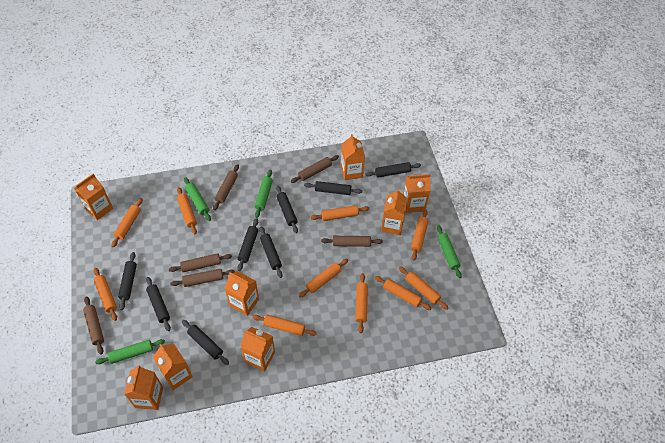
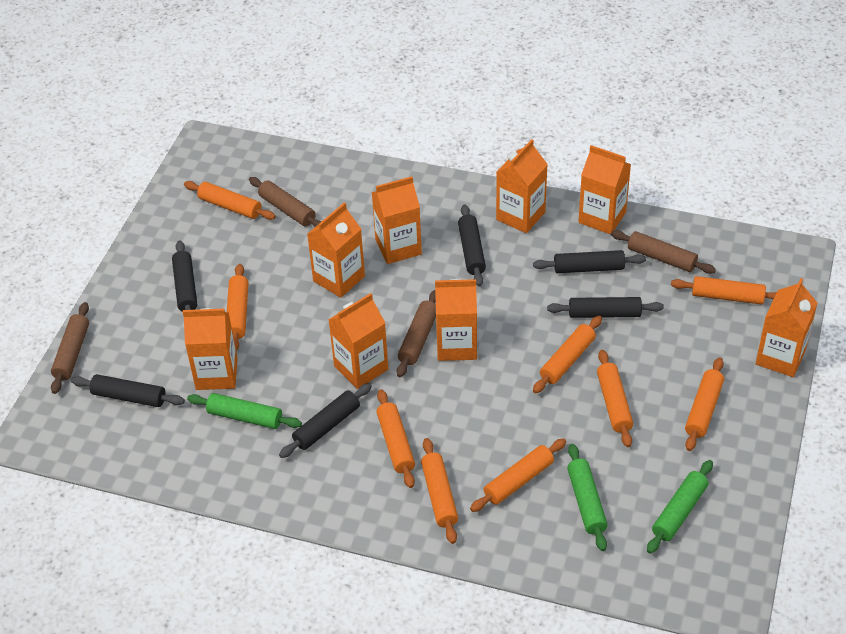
black rolling pin: [118,252,137,310] [146,277,171,331] [182,320,229,365] [237,218,258,271] [259,226,283,278] [276,186,298,233] [304,181,362,195] [365,162,421,177] = 8 -> [71,374,185,407] [172,240,197,312] [279,383,372,458] [458,204,486,287] [533,250,646,273] [547,297,664,318] = 6
brown rolling pin: [83,296,104,355] [169,253,232,272] [170,269,235,287] [213,164,239,210] [291,155,339,183] [321,236,383,247] = 6 -> [51,302,89,394] [249,177,322,227] [397,290,436,377] [611,230,716,274] = 4
green rolling pin: [95,339,165,364] [184,177,211,221] [255,170,273,218] [437,225,462,278] = 4 -> [187,393,302,429] [567,444,608,551] [647,460,713,554] = 3
orange rolling pin: [94,268,117,321] [111,198,143,247] [177,187,197,235] [252,315,317,336] [299,259,348,298] [310,205,369,221] [355,273,368,333] [375,276,432,310] [399,266,448,310] [411,210,428,260] = 10 -> [184,181,276,220] [227,264,249,351] [376,389,415,488] [421,438,458,544] [470,438,566,512] [533,316,602,393] [597,350,633,447] [671,276,777,305] [685,357,724,451] = 9

